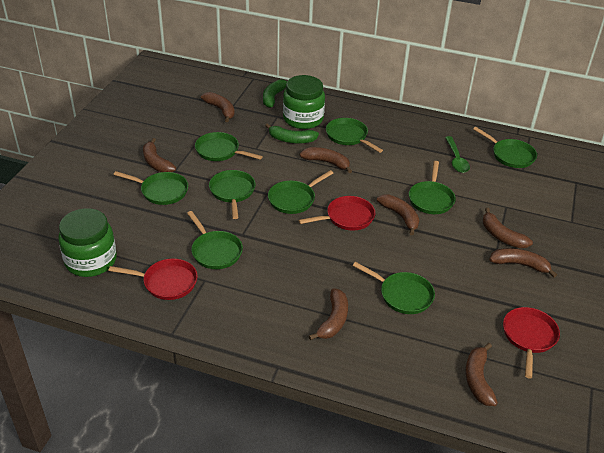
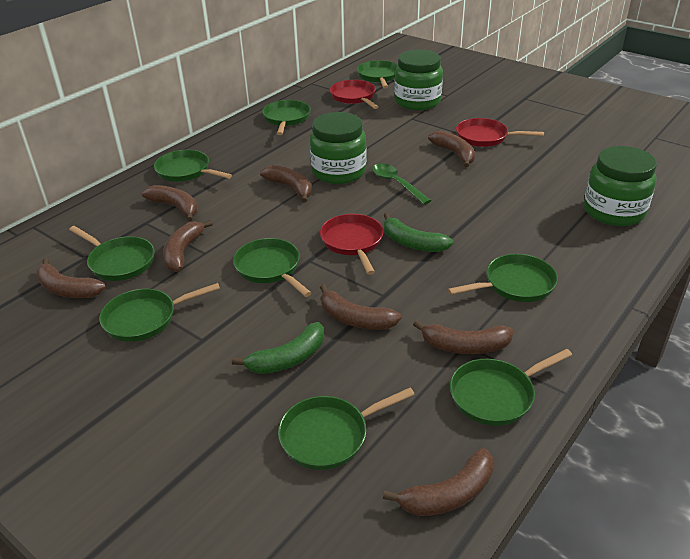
green jar: [58,208,117,277] [283,75,325,129] = 2 -> [310,112,367,184] [394,50,443,110] [584,146,657,226] = 3

